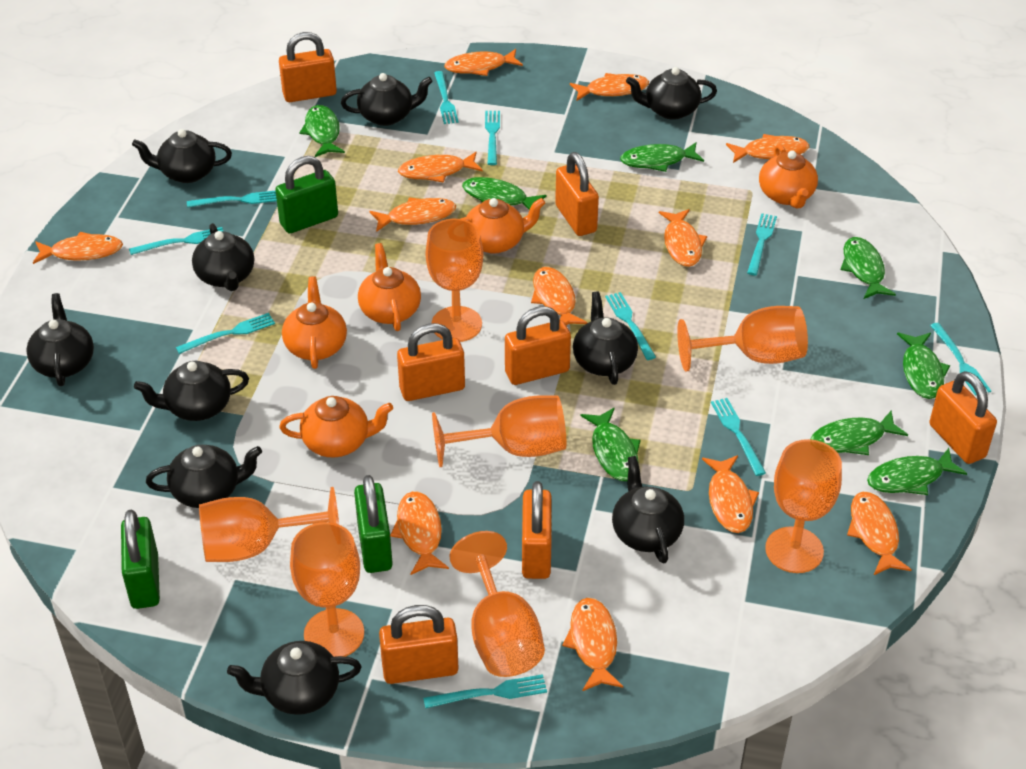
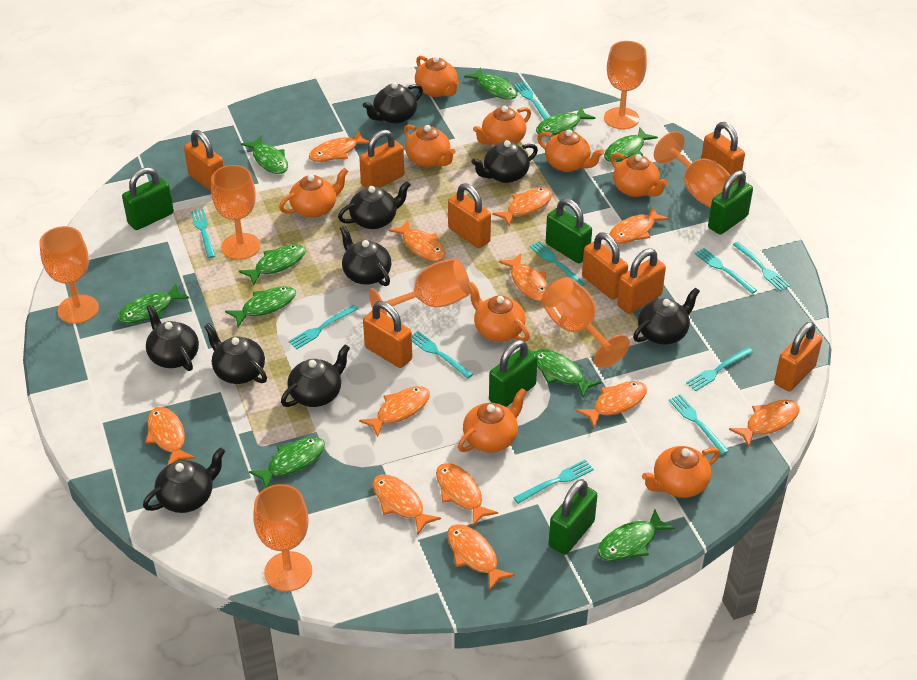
black teapot: [26,293,94,386] [132,129,232,183] [134,361,249,421] [146,445,262,508] [192,223,254,291] [227,641,361,715] [341,73,433,126] [573,291,638,385] [612,456,684,563] [626,67,717,120] = 10 -> [143,447,225,513] [146,304,199,371] [204,323,267,384] [281,344,350,407] [338,181,411,229] [340,225,391,286] [363,82,423,124] [471,140,538,183] [633,287,700,345] = 9
green fish: [299,105,345,157] [462,177,546,210] [581,408,641,481] [620,142,704,172] [810,410,908,455] [841,237,896,299] [867,448,967,495] [897,333,950,399] = 8 -> [117,283,190,324] [225,286,296,327] [239,244,306,286] [241,135,288,174] [249,437,325,488] [464,67,517,100] [534,349,601,398] [536,106,595,135] [597,509,675,561] [604,127,658,162] = 10
green padlock: [121,510,160,609] [275,156,338,233] [354,475,393,573] = 3 -> [122,167,174,230] [489,340,538,407] [546,198,592,263] [549,479,598,555] [708,170,753,234] = 5
orange padlock: [279,32,337,102] [379,605,458,684] [397,323,465,401] [505,306,571,385] [522,481,552,579] [555,152,599,236] [929,371,997,464] = 7 -> [184,130,224,191] [359,130,404,188] [363,301,412,368] [448,183,491,248] [582,232,628,300] [617,248,666,314] [701,122,745,182] [774,322,823,391] = 8
orange teapot: [279,396,393,457] [282,276,347,369] [358,243,421,331] [460,198,545,254] [759,144,818,209] = 5 -> [279,168,348,218] [404,124,456,167] [415,56,459,97] [458,388,527,452] [468,282,530,342] [473,106,531,146] [537,130,604,172] [611,153,668,197] [642,446,720,498] = 9

